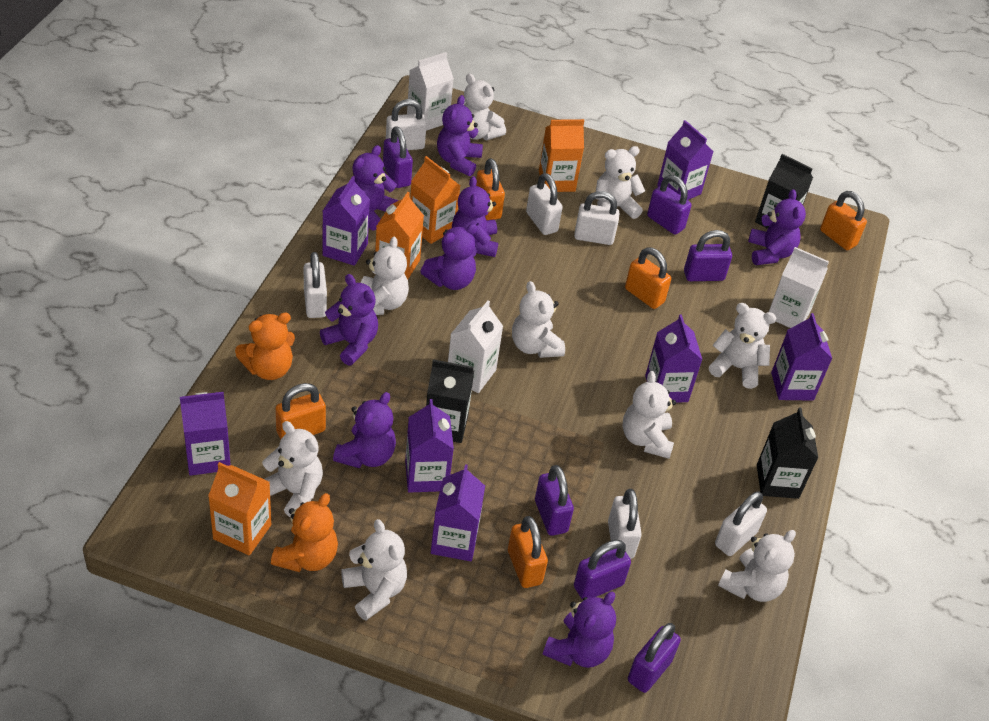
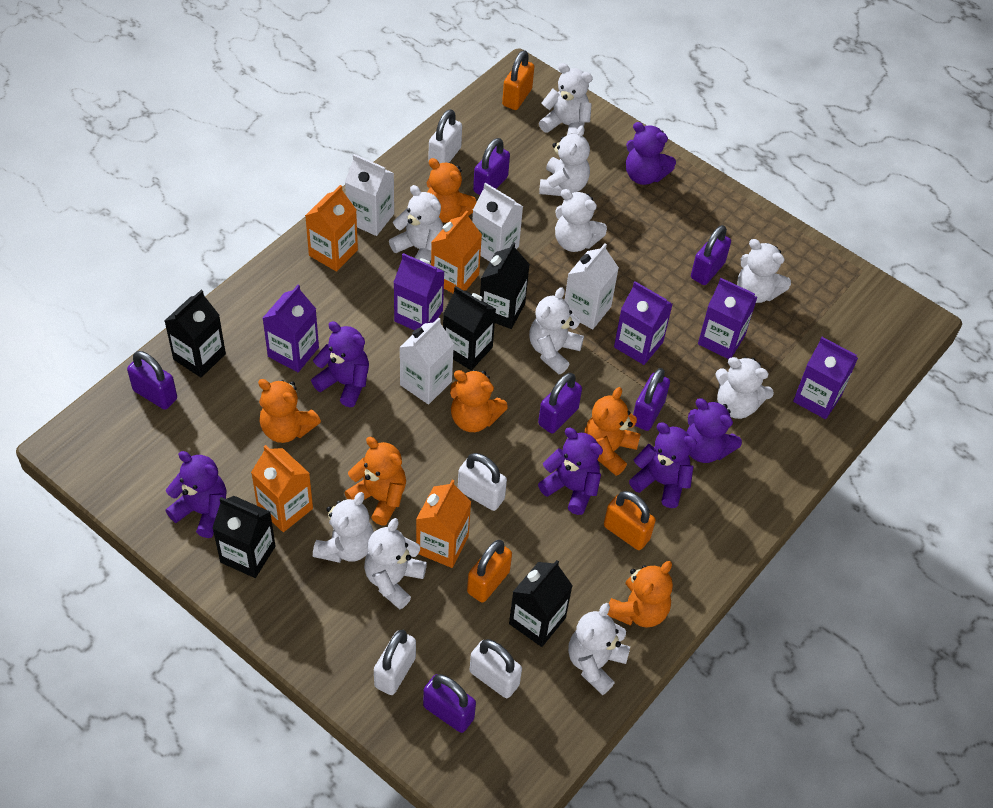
black carton: [426,359,474,443] [755,154,813,229] [757,408,818,499] = 3 -> [165,290,226,377] [212,496,275,578] [443,286,496,370] [480,242,530,329] [509,560,573,647] = 5
orange padlock: [275,383,326,439] [476,158,505,220] [508,516,548,588] [625,247,671,309] [820,191,867,250] = 5 -> [467,540,512,603] [502,50,534,110] [604,491,656,550] = 3
orange teddy bear: [235,312,295,380] [271,493,338,572] = 2 -> [258,379,321,443] [344,437,406,525] [426,158,476,223] [450,370,508,432] [585,387,641,476] [607,561,673,628] = 6
purple carton: [180,392,231,476] [323,176,370,266] [405,399,454,493] [431,464,485,561] [645,315,702,403] [657,120,714,200] [771,313,832,401] = 7 -> [263,285,319,372] [393,253,445,330] [614,281,673,365] [698,278,758,359] [793,337,858,419] = 5
purple teddy bear: [320,274,378,366] [333,392,396,468] [352,145,399,231] [420,224,478,290] [437,95,483,176] [452,176,498,257] [543,592,616,668] [748,189,806,265] = 8 -> [166,451,227,538] [311,321,369,407] [538,428,603,515] [626,122,676,185] [629,422,697,508] [686,398,742,463] = 6
white carton: [407,52,454,131] [448,301,503,393] [769,247,829,328] = 3 -> [345,154,394,236] [400,318,454,405] [472,183,523,262] [565,243,619,329] = 4
white padlock: [304,252,327,318] [386,99,427,150] [526,173,563,235] [574,191,619,245] [608,489,642,559] [715,491,767,556] = 6 -> [374,630,416,695] [428,109,462,164] [458,453,507,511] [470,639,522,698] = 4
white teddy bear: [262,421,323,517] [341,519,407,621] [361,236,409,315] [463,73,506,140] [512,281,565,358] [596,146,645,219] [622,371,676,459] [709,303,776,389] [718,530,796,602] = 9 -> [313,492,374,563] [364,518,427,610] [389,185,443,261] [529,287,584,374] [539,63,593,135] [539,125,590,196] [555,189,607,252] [568,603,630,695] [715,357,774,419] [737,239,791,303] = 10

